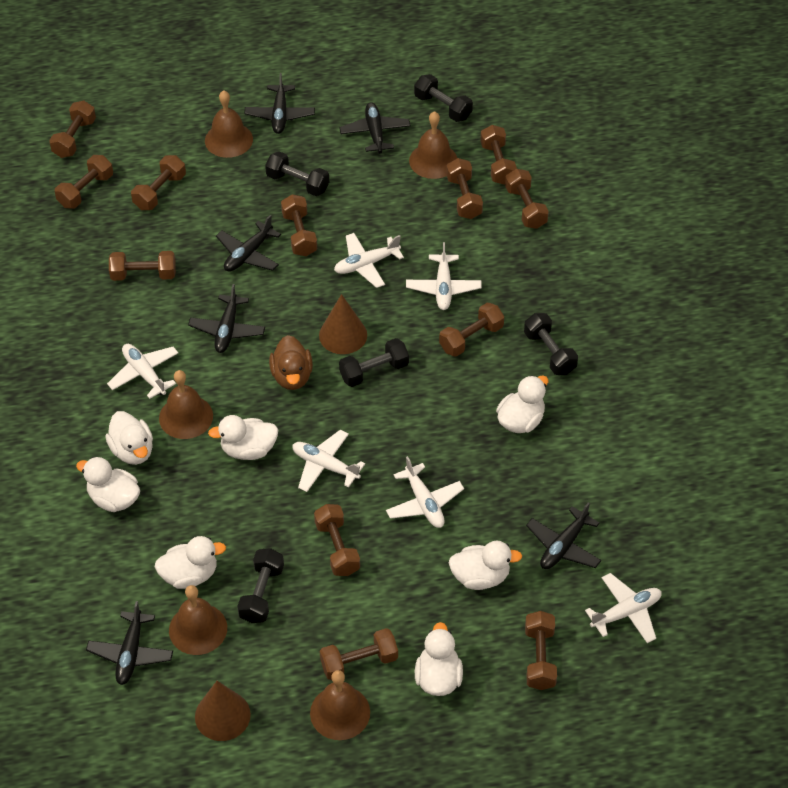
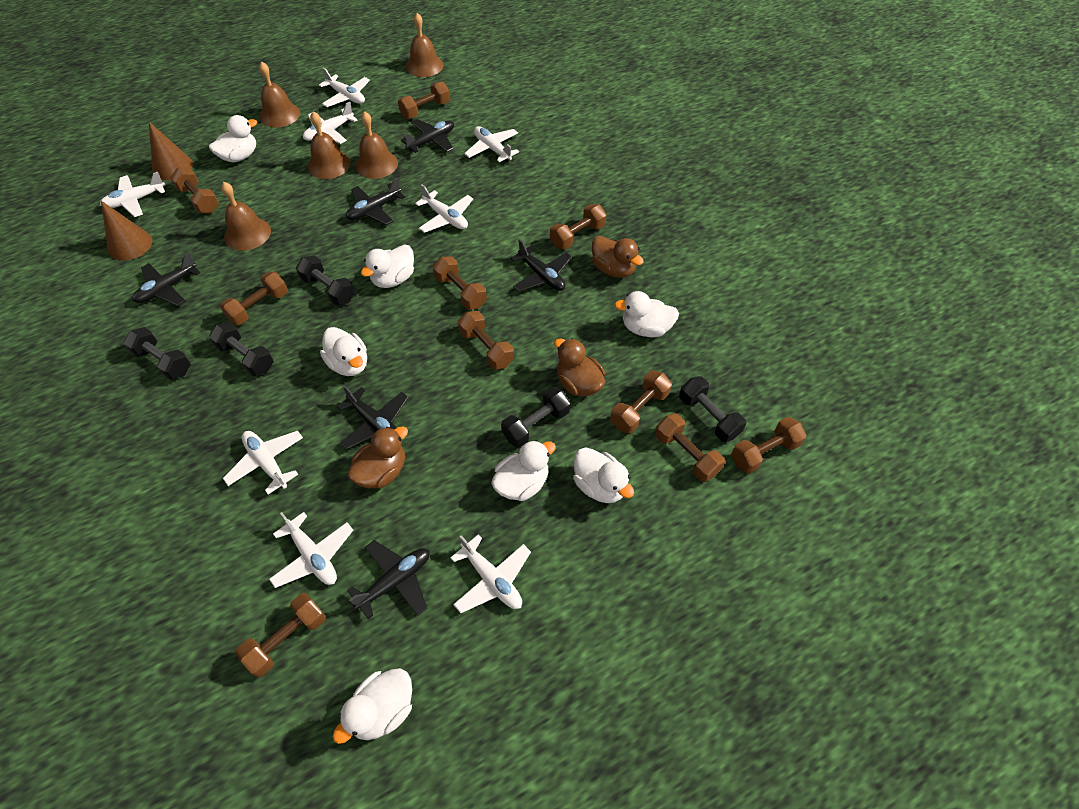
brown duck: [269,335,313,390] = 1 -> [347,426,408,489] [554,338,605,397] [592,236,644,278] = 3
brown dumbbell: [49,100,96,158] [55,155,113,209] [109,251,176,281] [131,155,186,210] [281,194,317,256] [314,504,360,576] [320,628,398,680] [439,303,504,357] [446,158,483,219] [480,125,517,185] [505,169,549,229] [525,611,557,690] = 12 -> [170,167,219,213] [220,271,288,325] [235,593,326,677] [398,81,450,119] [433,256,487,310] [458,311,514,370] [550,204,607,250] [610,371,672,434] [655,413,725,482] [731,417,807,474] = 10
white plane: [107,344,179,399] [292,430,365,492] [334,233,404,288] [386,456,464,528] [406,242,482,310] [585,573,662,643] = 6 -> [100,172,165,217] [223,431,303,495] [269,512,353,588] [303,102,357,144] [319,67,370,107] [415,184,473,233] [450,534,531,613] [464,126,519,162] = 8

